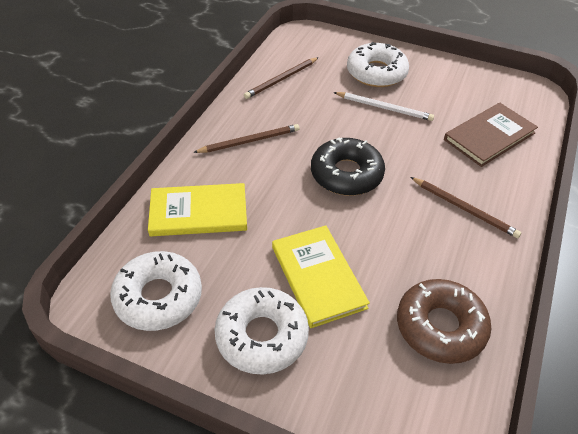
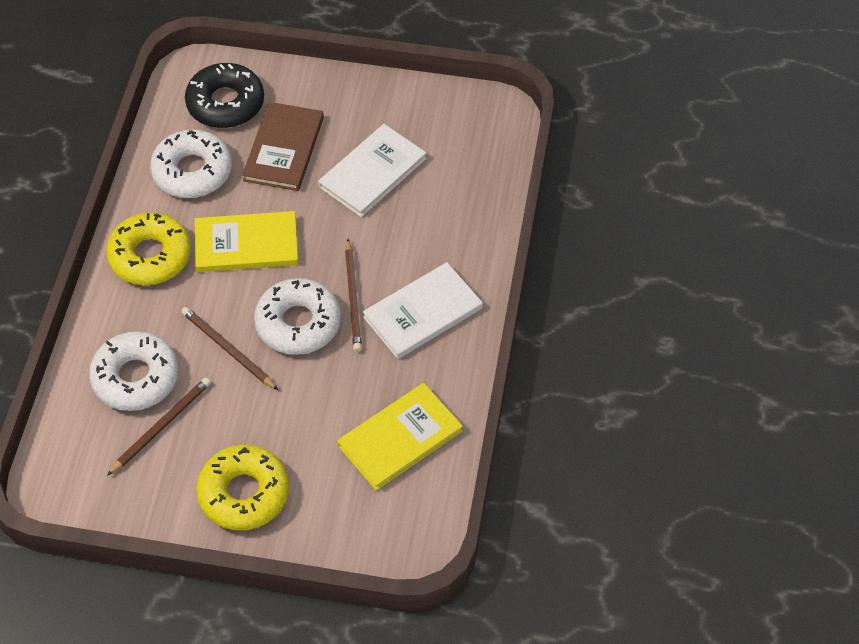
brown donut: [397,279,492,364] = 1 -> none = 0
white book: none = 0 -> [318,124,427,217] [363,262,483,359] = 2
white pencil: [333,92,434,121] = 1 -> none = 0
yellow donut: none = 0 -> [106,212,191,285] [196,445,289,530] = 2

